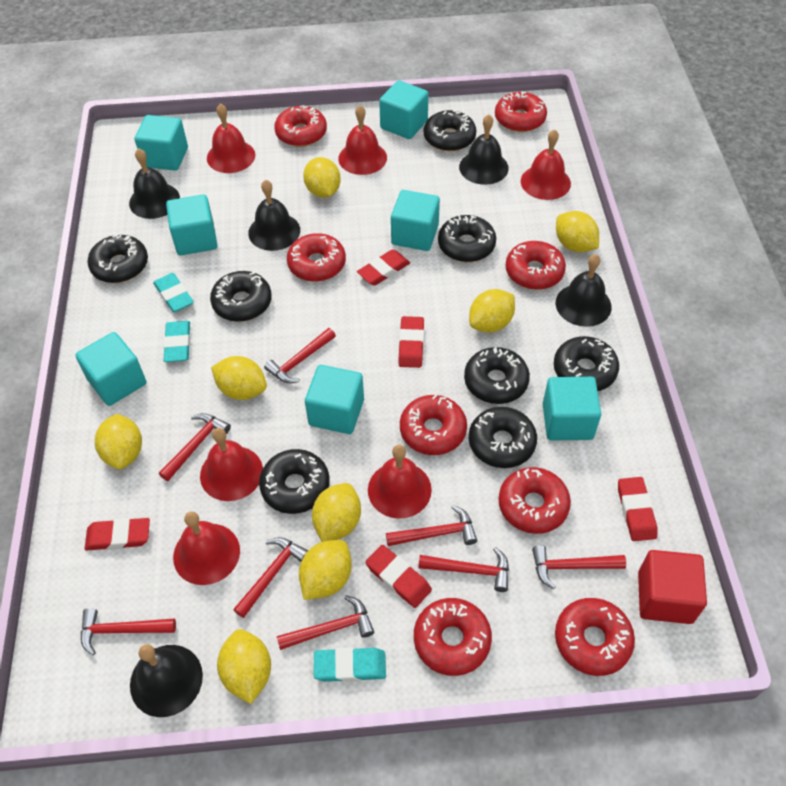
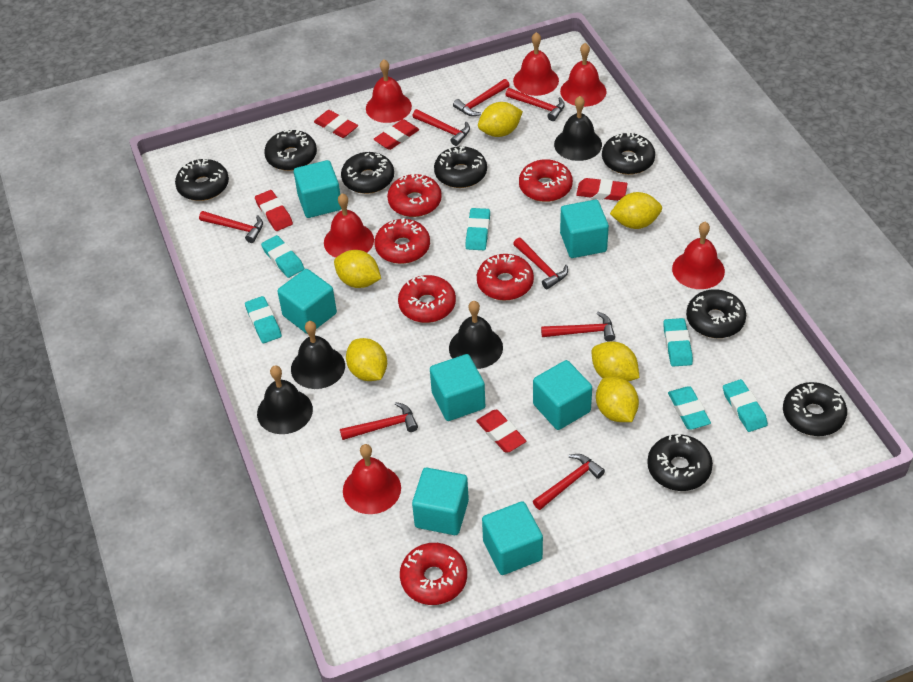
black bell: [129,148,180,219] [130,644,203,717] [248,180,300,251] [459,114,509,185] [556,254,612,327] = 5 -> [257,365,313,434] [291,321,345,389] [449,301,503,369] [554,96,602,161] = 4
red cube: [638,550,707,624] = 1 -> none = 0
red donut: [274,105,327,147] [287,233,346,282] [400,394,467,455] [414,598,492,676] [495,92,547,132] [498,467,571,534] [505,241,566,290] [555,598,635,676] = 8 -> [375,218,430,264] [387,173,442,217] [398,275,456,323] [400,543,467,605] [477,254,534,301] [519,159,573,202] = 6
turquoise eraser: [153,273,194,313] [163,321,190,362] [314,647,386,682] = 3 -> [245,296,282,343] [261,235,304,278] [465,208,490,250] [664,318,693,367] [668,386,711,430] [723,379,768,432] = 6
yellow lemon: [95,414,142,469] [211,356,267,400] [217,629,271,704] [299,540,352,600] [303,157,341,198] [312,483,361,542] [469,289,515,333] [556,211,599,252] = 8 -> [334,250,381,288] [346,338,387,381] [478,102,523,137] [592,341,639,382] [596,377,639,422] [610,192,662,229] = 6

